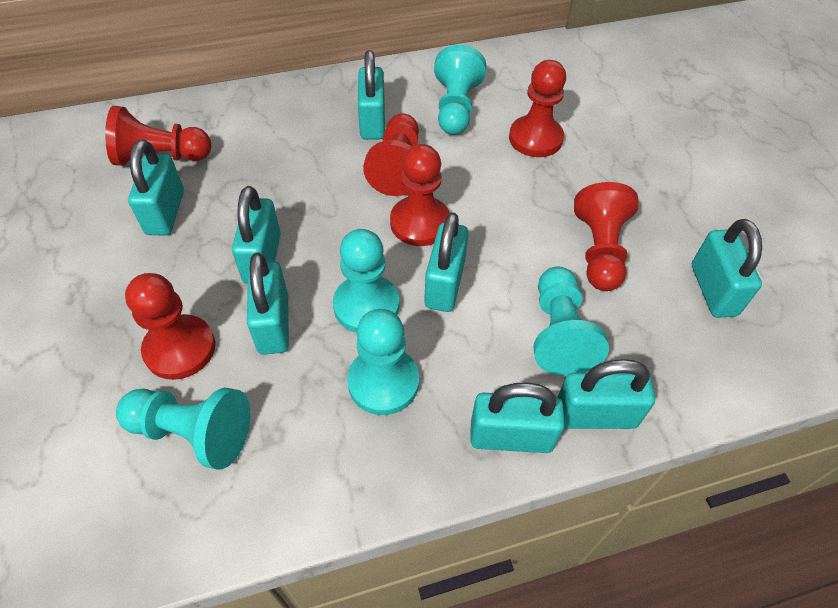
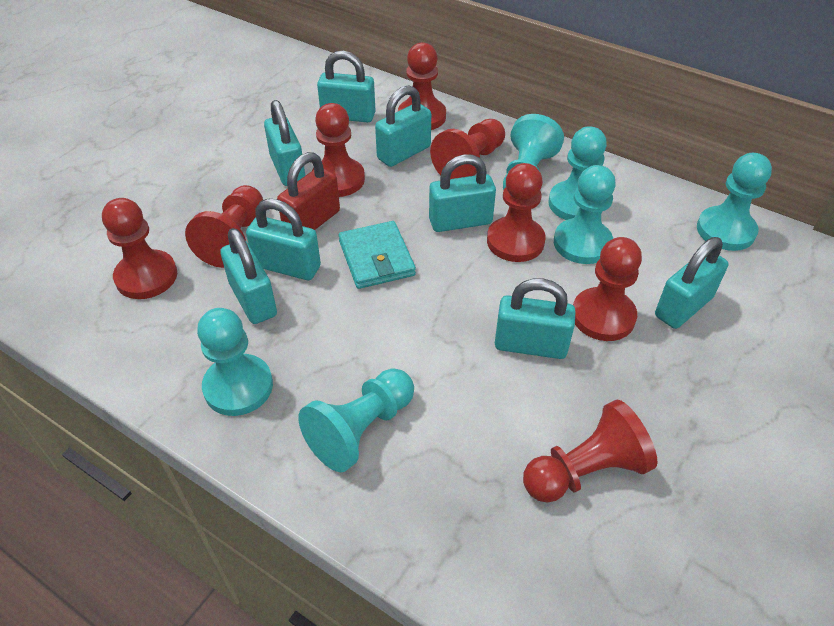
red padlock: none = 0 -> [277,152,340,230] = 1
red pawn: [105,106,211,166] [125,273,215,380] [363,113,419,196] [390,144,450,246] [509,60,566,157] [574,182,639,291] = 6 -> [102,198,177,299] [185,185,263,268] [312,103,365,197] [398,42,446,130] [430,119,505,179] [487,163,546,262] [523,400,657,503] [573,237,642,341] = 8
turquoise pawn: [116,388,250,470] [333,229,399,333] [347,309,419,415] [434,45,486,135] [533,267,609,376] = 5 -> [197,308,273,416] [298,369,414,472] [503,114,564,190] [548,126,607,220] [554,165,616,264] [697,153,772,251] = 6
turquoise wallet: none = 0 -> [339,221,416,289] = 1

